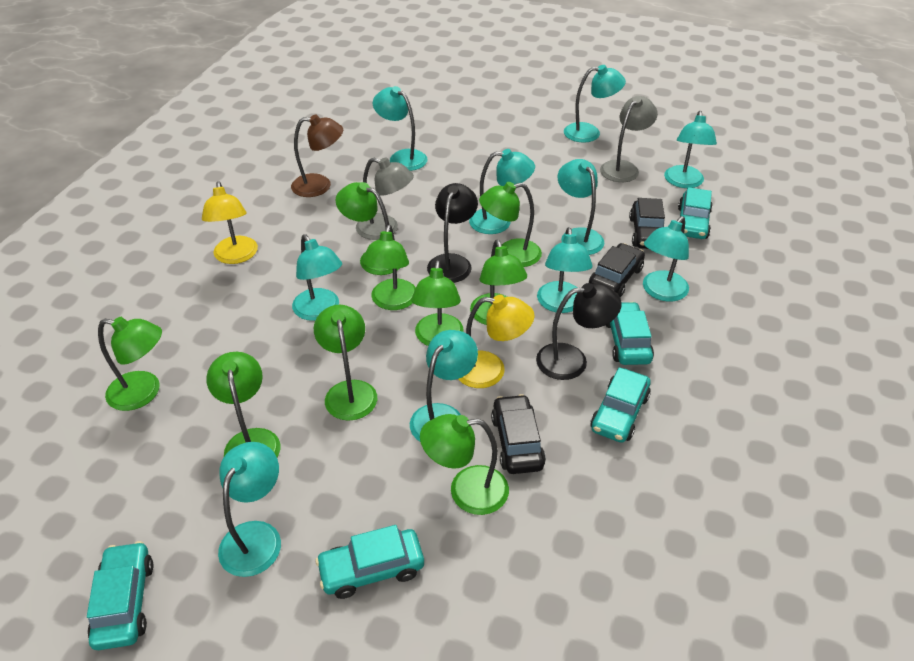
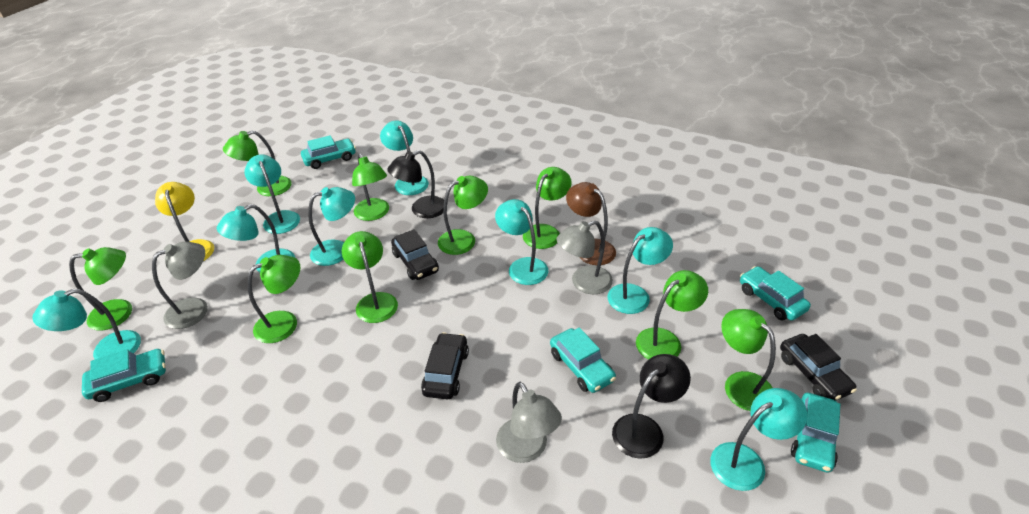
grey lamp: [356,157,414,240] [600,96,658,182] = 2 -> [152,242,208,329] [496,382,562,463] [556,220,613,294] = 3
turquoise lamp: [218,442,281,577] [292,234,342,321] [373,86,428,171] [410,330,478,441] [469,149,535,234] [537,227,592,313] [557,159,604,255] [564,65,626,143] [643,216,689,302] [664,111,717,188] = 10 -> [32,289,141,360] [217,204,295,273] [244,155,300,234] [308,187,355,266] [380,120,429,195] [495,199,548,285] [607,227,673,314] [710,388,807,491] = 8
yellow lamp: [202,181,258,264] [458,295,535,388] = 2 -> [155,182,214,261] = 1

